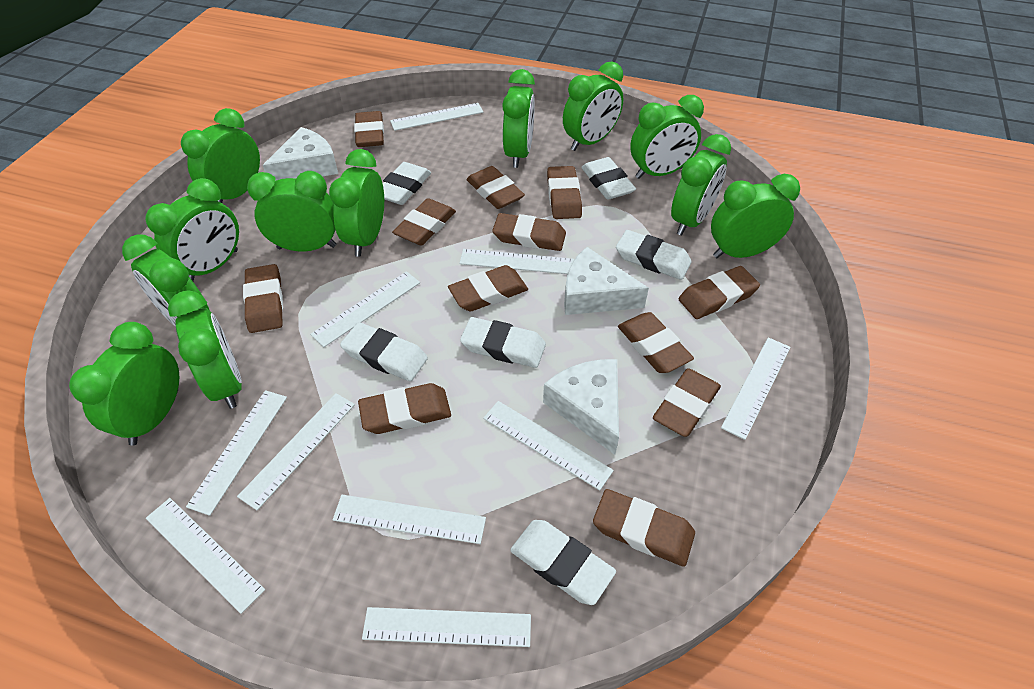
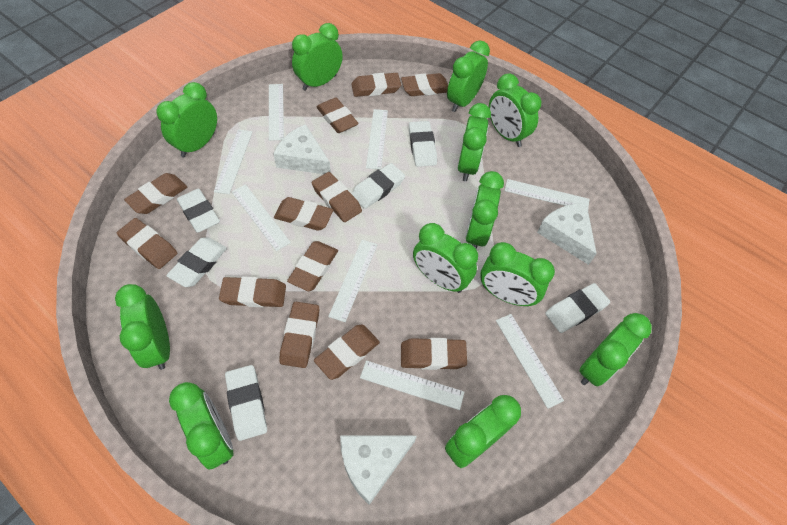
white ruler: [146,498,265,614] [186,390,287,516] [237,393,355,510] [310,271,420,347] [333,495,486,544] [362,607,531,647] [390,103,483,131] [459,249,574,274] [483,401,614,491] [721,337,791,440] = 10 -> [214,129,253,194] [232,184,291,251] [269,84,284,141] [328,240,378,322] [360,360,464,410] [366,109,388,170] [496,314,564,409] [505,179,589,208] = 8

